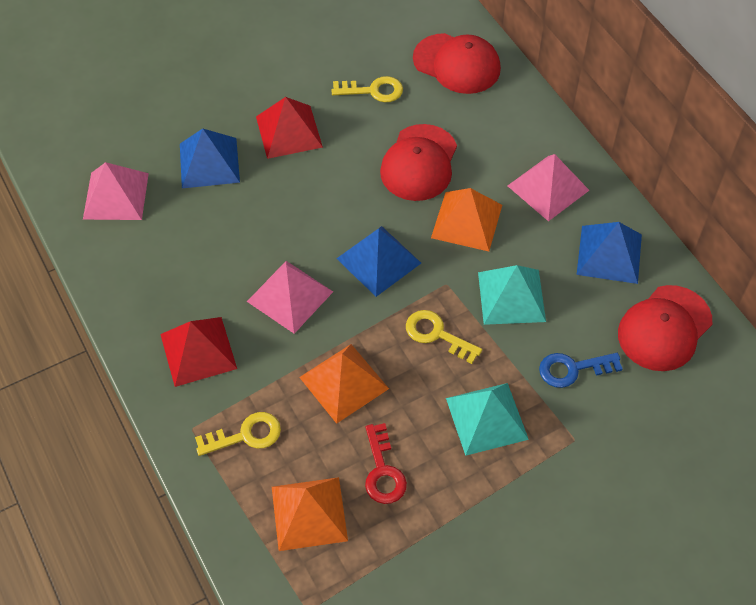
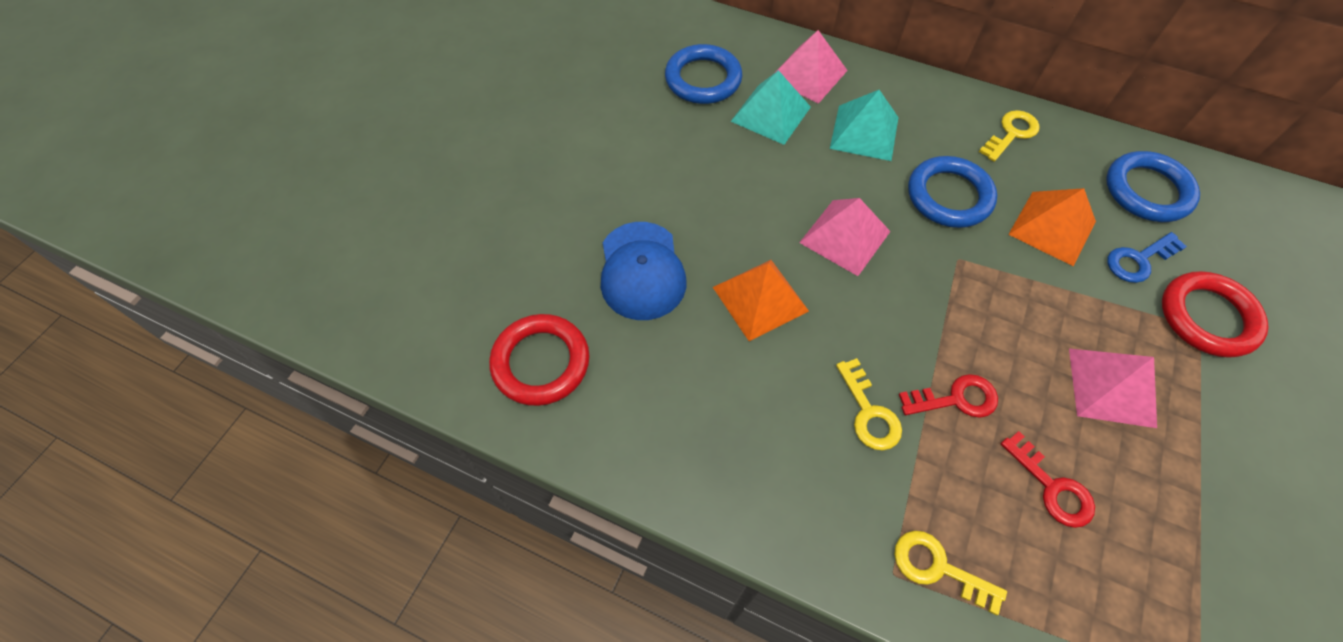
blue cap: none = 0 -> [601,222,687,320] = 1
blue pyramid: [180,129,240,188] [336,226,421,297] [577,222,642,284] = 3 -> none = 0
blue ring: none = 0 -> [665,44,742,104] [908,156,997,228] [1106,151,1200,222] = 3
orange pyramid: [272,477,348,551] [299,344,389,424] [431,188,502,252] = 3 -> [713,260,809,341] [1008,188,1096,266] = 2
red cap: [380,124,457,201] [413,33,501,94] [618,285,712,371] = 3 -> none = 0
red key: [365,423,407,504] = 1 -> [899,374,998,418] [1001,431,1095,528] = 2
red pyramid: [160,317,237,387] [256,97,323,159] = 2 -> none = 0
red ring: none = 0 -> [489,314,589,406] [1162,271,1269,358] = 2

